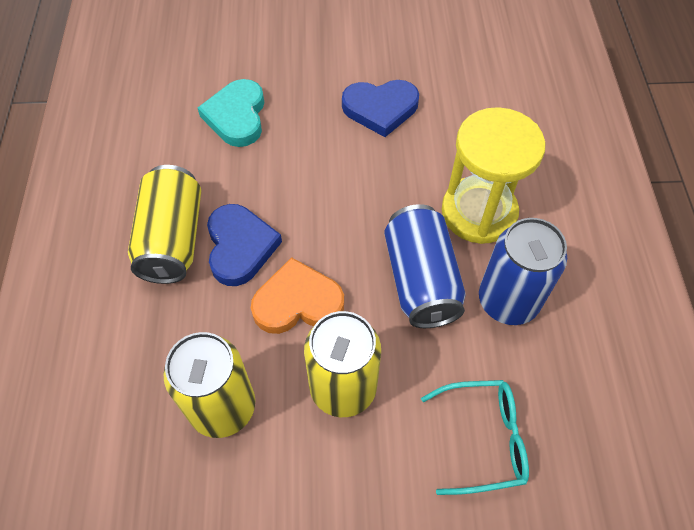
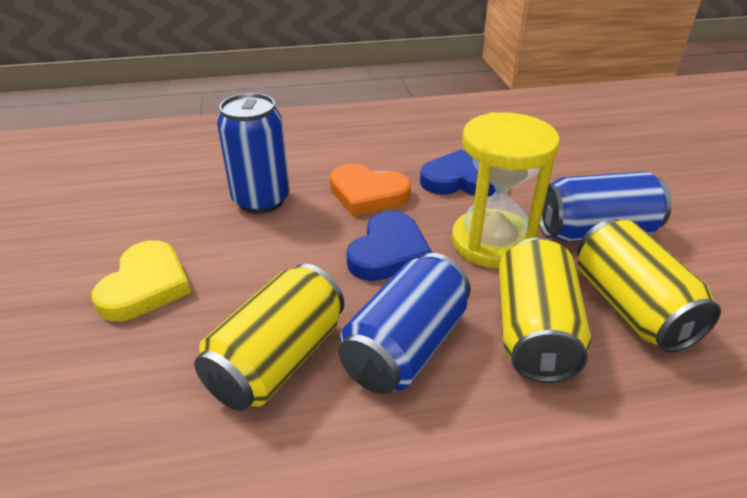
blue can: [384,204,466,328] [479,218,567,325] = 2 -> [217,93,290,214] [338,253,471,394] [539,171,672,242] = 3
turquoise glasses: [421,380,529,495] = 1 -> none = 0
turquoise heart: [198,79,264,147] = 1 -> none = 0
yellow heart: none = 0 -> [91,240,191,321] = 1

